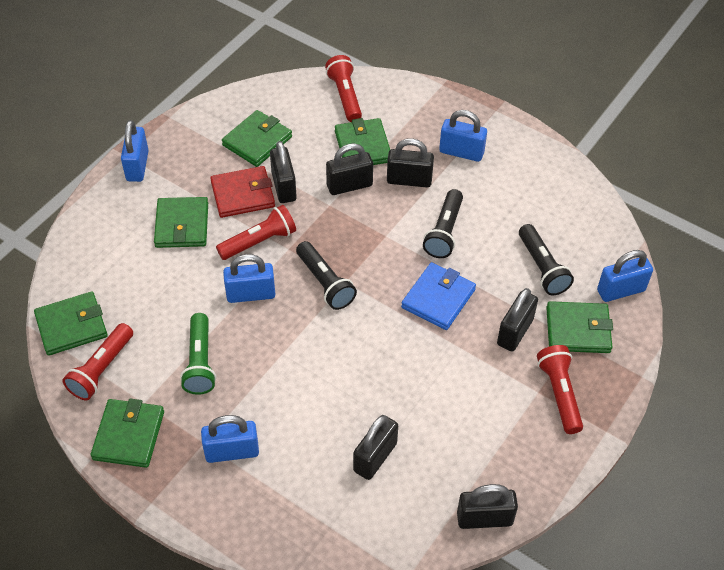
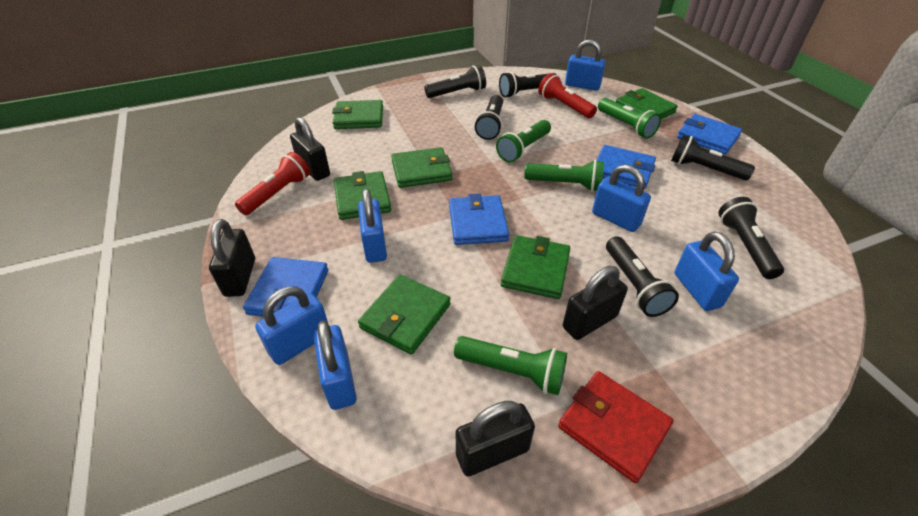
black flashlight: [296,241,357,310] [423,189,463,258] [519,224,574,295] = 3 -> [424,65,486,98] [475,95,503,140] [499,72,557,98] [606,236,679,317] [671,135,755,180] [718,197,784,279] = 6
black padlock: [270,141,297,203] [326,143,373,195] [353,415,398,480] [387,138,434,187] [457,484,518,529] [497,288,538,351] = 6 -> [209,219,255,297] [290,117,330,181] [456,401,535,477] [563,266,628,340] = 4
blue padlock: [121,120,149,182] [201,415,259,463] [223,254,275,303] [439,110,487,162] [597,250,653,302] = 5 -> [255,286,328,365] [314,320,357,410] [358,188,387,263] [565,40,606,91] [592,165,651,232] [675,231,739,311] = 6
blue wallet: [401,262,476,330] = 1 -> [243,257,328,317] [449,194,509,245] [597,145,656,189] [677,114,743,155] = 4
green flashlight: [180,313,216,395] = 1 -> [454,336,567,395] [496,120,551,163] [524,160,604,192] [598,98,661,139] = 4
red flashlight: [62,323,133,400] [216,205,296,260] [325,55,362,122] [537,345,583,434] = 4 -> [235,152,310,215] [538,73,597,118] = 2

